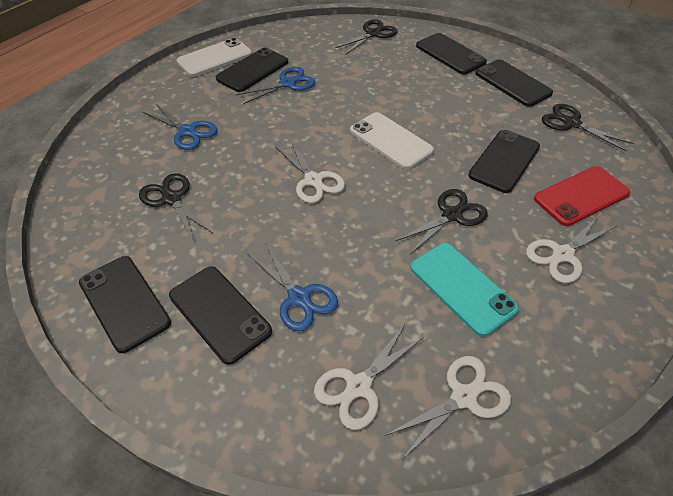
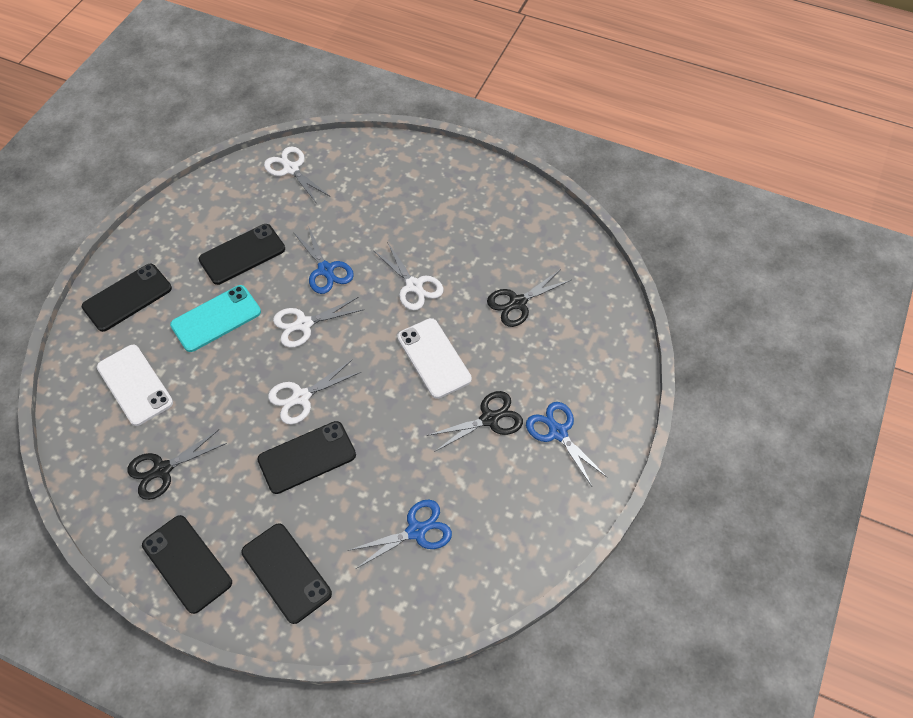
black phone: [79,256,171,353] [169,266,272,365] [216,47,288,92] [416,33,487,75] [468,130,540,193] [475,59,553,107] = 6 -> [82,264,172,332] [142,515,232,614] [199,224,285,285] [241,523,332,624] [257,421,356,494] = 5
black scissors: [139,173,213,240] [335,19,398,54] [396,189,488,254] [542,104,633,152] = 4 -> [127,429,227,500] [426,391,523,452] [487,269,571,327] = 3
red phone: [534,166,630,226] = 1 -> none = 0

